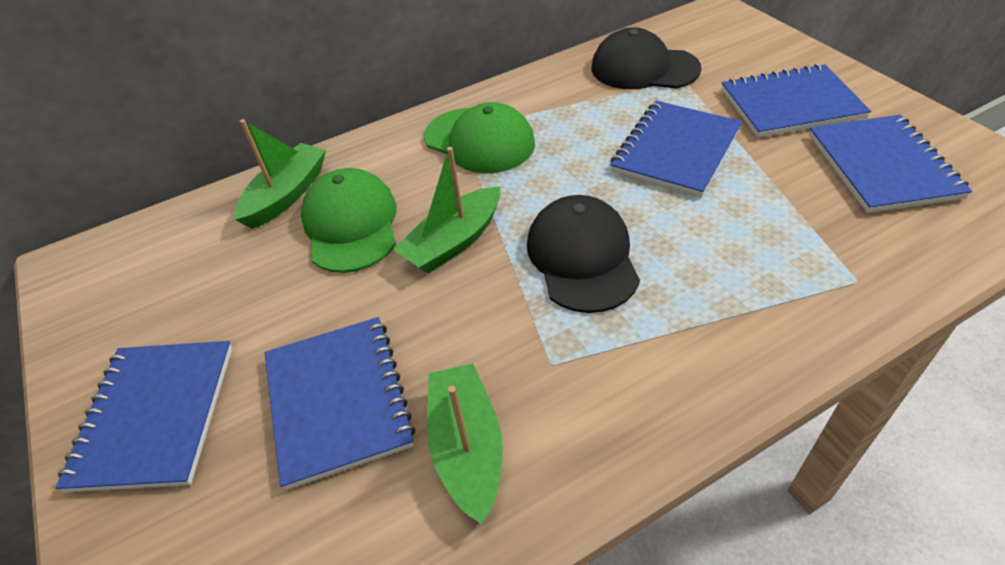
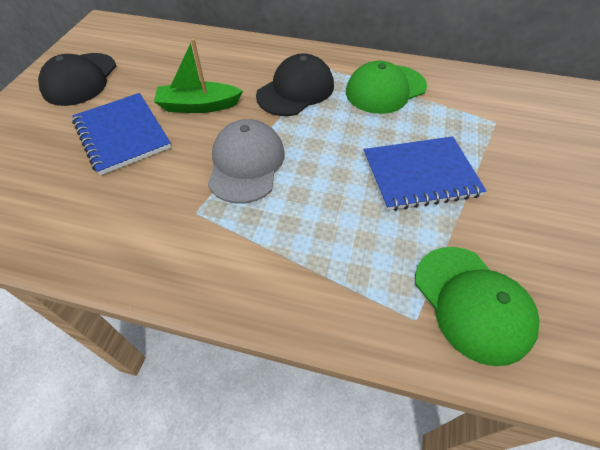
blue notebook: [56,341,232,492] [264,317,415,490] [610,101,742,197] [722,63,871,138] [809,115,972,213] = 5 -> [72,93,171,175] [364,136,486,211] = 2
green boat: [235,119,326,229] [393,147,500,274] [427,363,503,524] = 3 -> [154,38,243,113] = 1
grey cap: none = 0 -> [208,119,284,204] = 1

